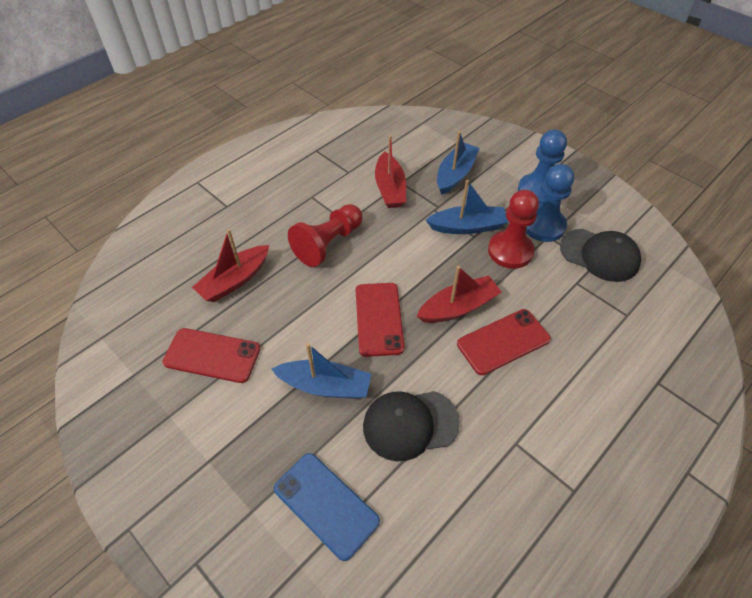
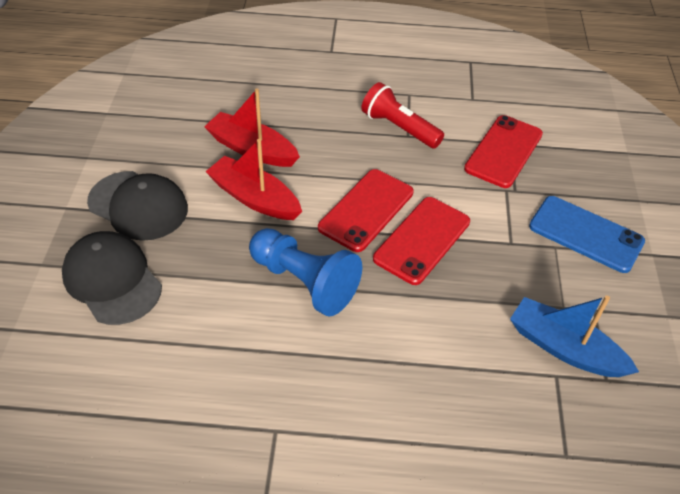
blue boat: [271,343,371,399] [426,180,508,234] [437,131,479,195] = 3 -> [510,295,639,377] = 1
blue pawn: [518,130,567,205] [526,164,574,242] = 2 -> [249,228,362,317] = 1
red boat: [192,229,269,302] [375,135,406,208] [417,266,501,323] = 3 -> [204,88,300,167] [205,139,302,220] = 2
red flashlight: none = 0 -> [361,82,444,149] = 1
red pawn: [288,204,363,267] [488,190,539,269] = 2 -> none = 0

